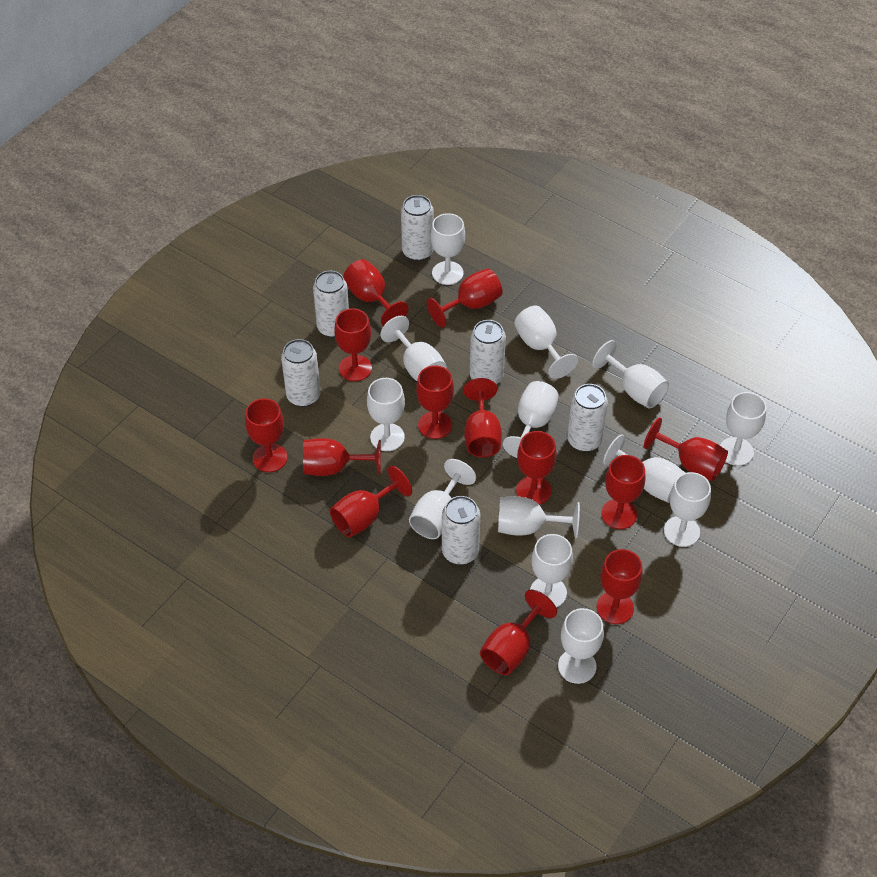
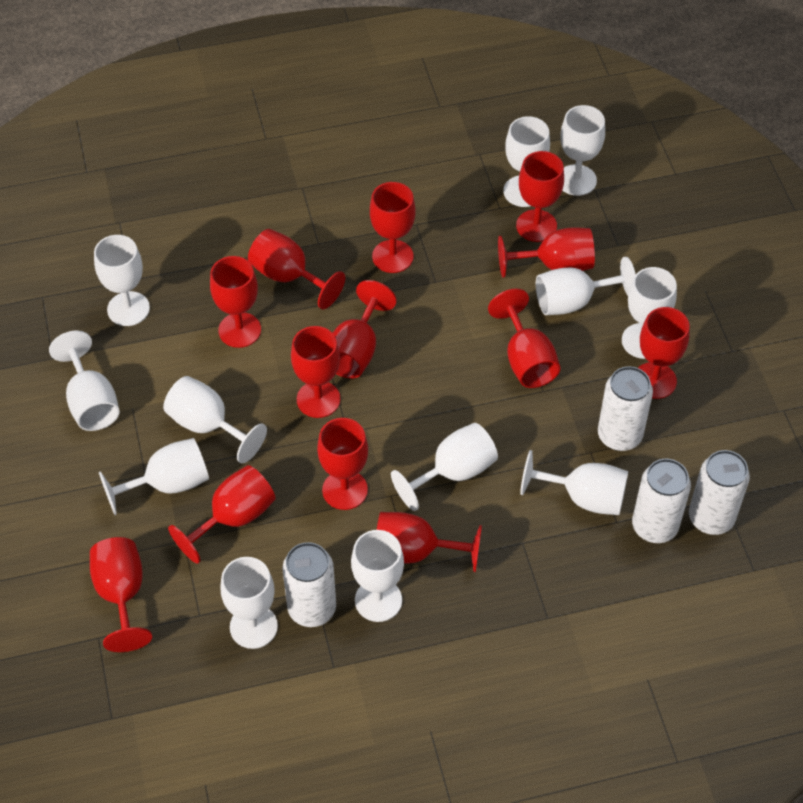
white can: [281,339,321,407] [313,271,349,338] [401,195,434,261] [442,496,480,564] [470,320,506,384] [567,384,608,452] = 6 -> [283,542,336,627] [598,366,653,451] [632,459,691,543] [689,450,750,535] = 4
white goblet: [367,378,405,451] [380,316,447,381] [409,459,476,539] [431,213,465,285] [498,496,580,539] [503,381,559,458] [514,306,578,379] [530,534,573,608] [558,608,604,684] [592,340,669,408] [603,434,685,503] [664,472,711,547] [720,392,766,466] = 13 -> [49,331,120,431] [94,235,150,326] [99,438,209,515] [163,376,267,463] [220,557,278,649] [351,530,404,622] [391,423,498,511] [503,116,550,207] [520,450,628,515] [536,257,636,315] [561,105,605,196] [622,267,677,359] = 12

